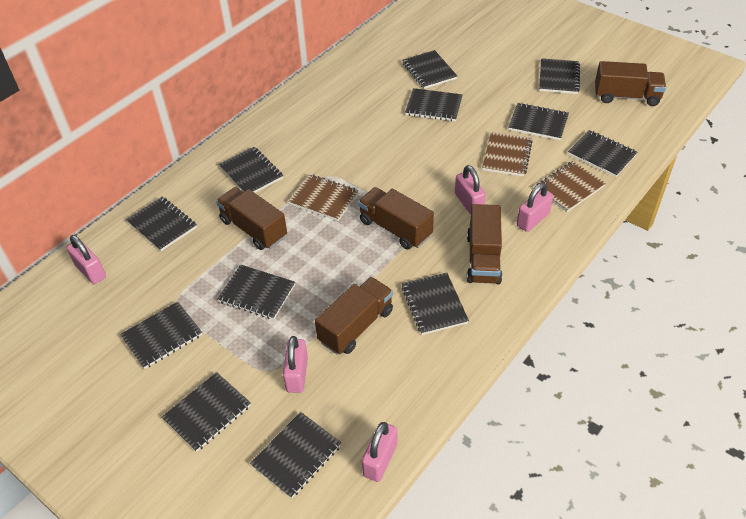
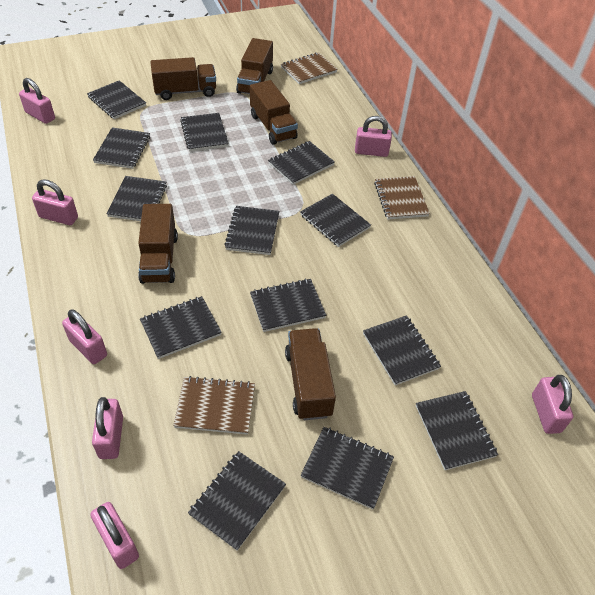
black notebook: [120,302,202,369] [126,197,197,251] [162,372,251,452] [217,265,295,320] [219,147,283,193] [250,412,341,498] [402,50,457,89] [402,273,469,335] [405,88,463,121] [508,103,569,140] [539,58,580,94] [568,130,638,177] = 12 -> [87,80,146,119] [93,127,150,169] [106,176,167,221] [140,296,222,359] [180,113,229,151] [188,451,286,551] [224,206,279,255] [250,279,326,332] [268,141,335,185] [300,194,371,247] [301,427,394,510] [363,315,441,386] [416,391,498,470] = 13
pink padlock: [67,235,106,284] [283,336,308,393] [362,422,397,482] [455,165,486,215] [517,183,553,232] = 5 -> [19,78,55,124] [32,180,78,225] [62,309,107,364] [90,502,139,569] [92,397,123,459] [355,116,392,157] [532,375,573,434] = 7

